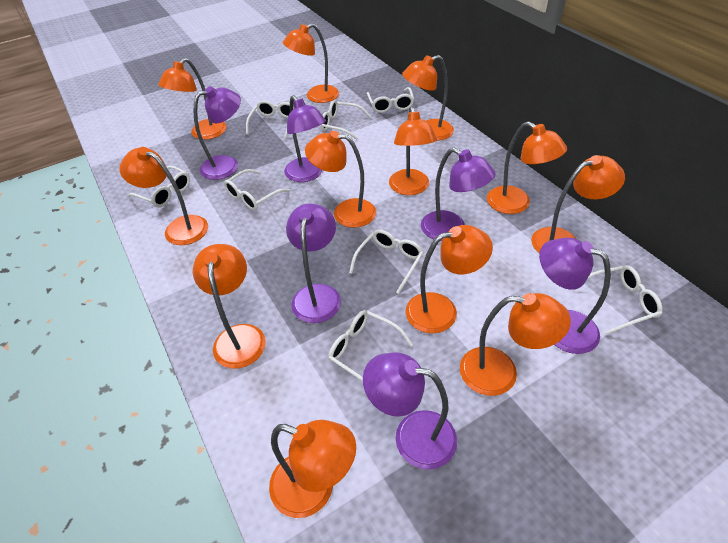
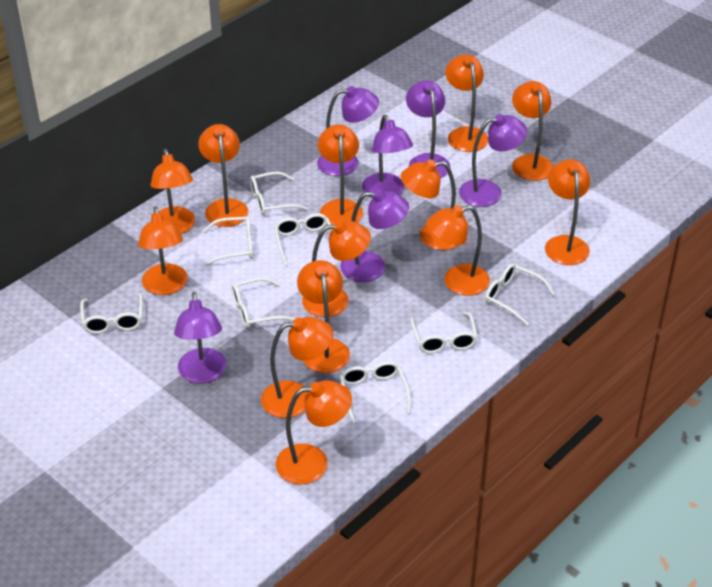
orange lamp: [119,147,208,245] [158,58,226,140] [193,244,266,369] [269,420,356,518] [283,23,339,103] [305,131,376,228] [389,106,437,195] [402,55,454,141] [405,225,493,333] [460,293,571,396] [487,121,567,214] [531,155,625,254] = 12 -> [138,206,188,295] [151,149,195,234] [198,124,248,227] [261,317,333,418] [276,380,352,484] [297,260,350,373] [302,221,371,317] [318,124,363,225] [401,159,458,250] [426,205,490,296] [445,54,488,152] [512,81,553,181] [545,160,590,265] = 13

